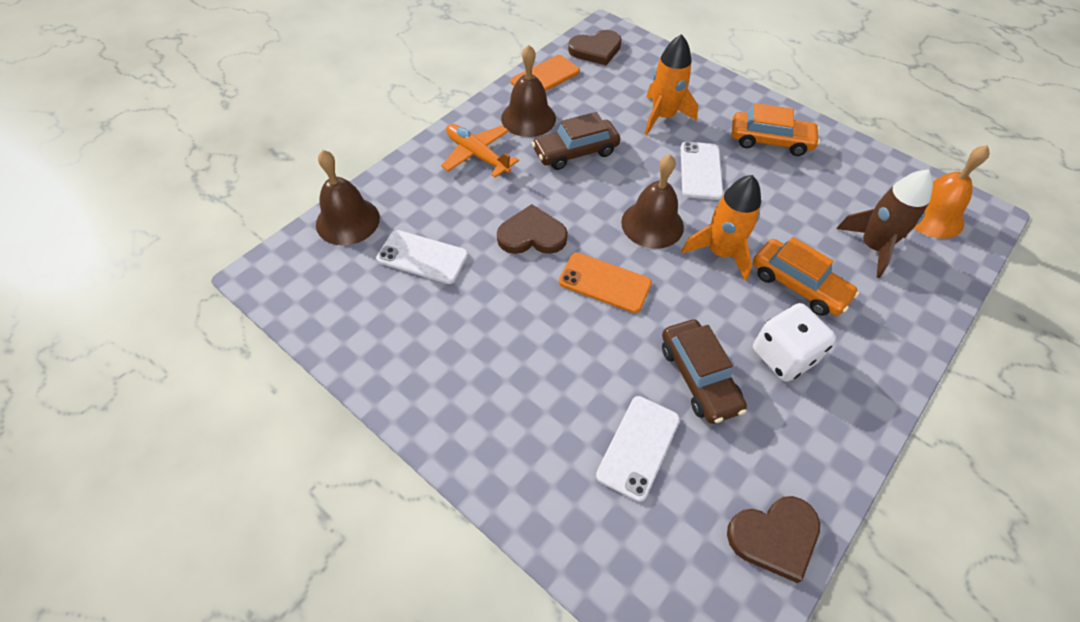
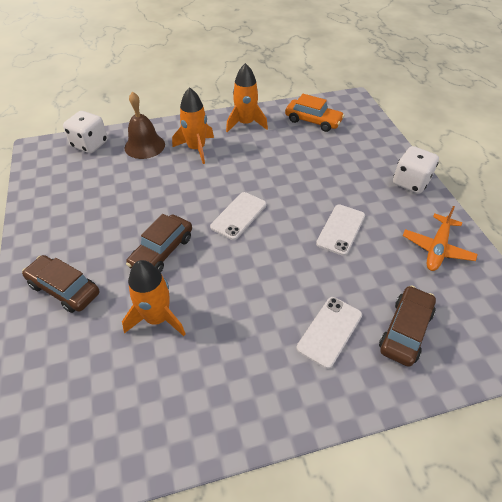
brown bell: [316,150,380,245] [501,45,556,137] [621,154,684,249] = 3 -> [125,92,165,159] = 1
brown car: [532,112,620,170] [662,320,747,424] = 2 -> [22,255,99,313] [126,214,192,272] [379,285,436,367] = 3
brown heart: [497,204,568,254] [568,30,622,65] [727,496,820,583] = 3 -> none = 0
brown rocket: [836,169,933,278] = 1 -> none = 0
orange bell: [914,145,989,239] = 1 -> none = 0
orange car: [732,103,820,156] [753,237,859,316] = 2 -> [285,94,345,132] = 1
orange phone: [510,55,580,91] [559,253,652,313] = 2 -> none = 0
orange rocket: [645,34,698,135] [681,175,761,281] = 2 -> [122,260,186,336] [172,87,214,164] [226,63,268,132] = 3
white dice: [753,303,836,382] = 1 -> [63,111,108,153] [393,146,439,194] = 2

